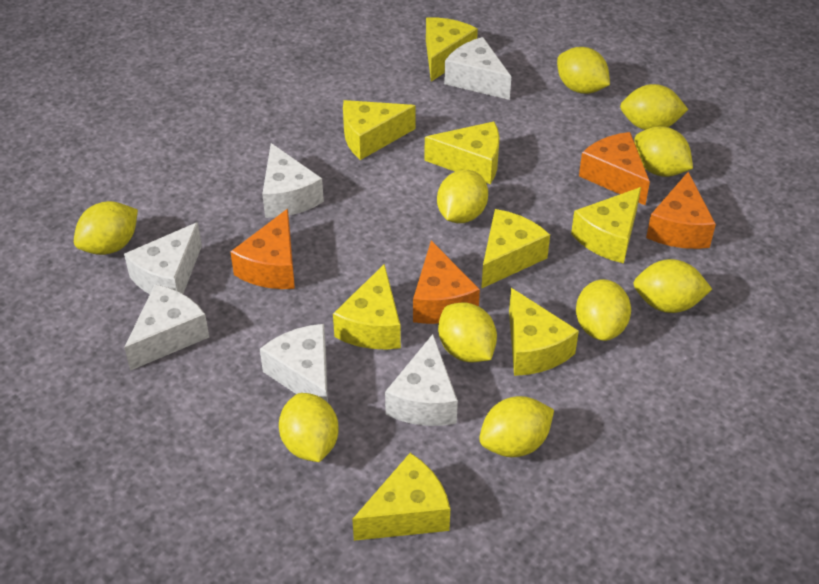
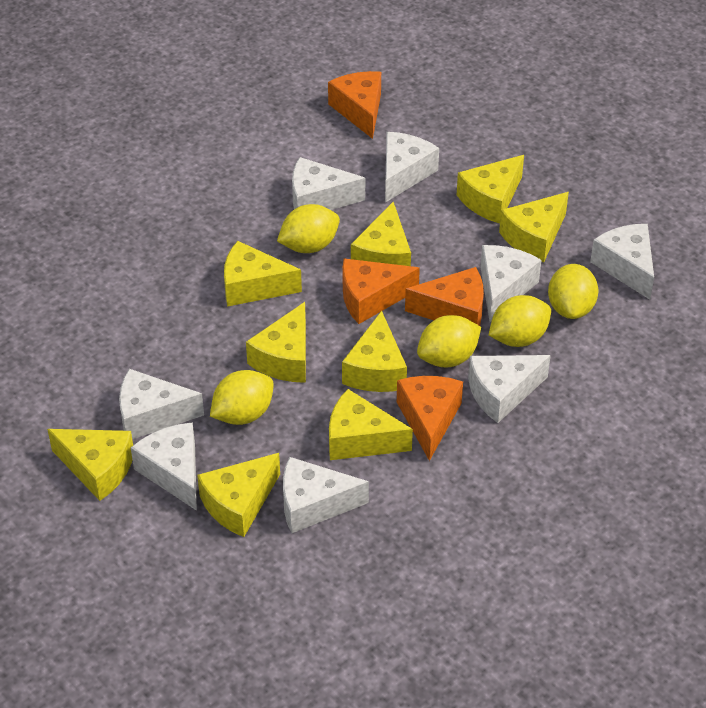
white cheese: [124,222,202,294] [124,285,209,371] [260,324,328,402] [262,143,324,218] [385,334,458,426] [444,37,511,100] = 6 -> [119,369,204,439] [131,422,197,511] [283,457,369,533] [292,157,365,210] [385,132,439,203] [468,355,551,423] [480,245,541,322] [590,224,654,300] = 8
yellow cheese: [333,264,401,349] [343,100,416,160] [352,453,450,541] [424,122,499,184] [426,17,478,82] [481,209,550,289] [509,288,579,376] [571,187,641,263] = 8 -> [47,429,133,501] [197,453,280,537] [224,241,302,307] [246,302,306,383] [329,389,413,460] [342,311,407,392] [351,202,411,266] [457,155,524,224] [499,192,569,262] = 9
yellow lemon: [74,201,138,255] [279,393,339,462] [437,170,488,223] [438,302,497,363] [479,396,554,457] [557,47,610,94] [576,279,631,341] [620,84,688,130] [633,259,712,313] [634,126,693,177] = 10 -> [210,370,274,425] [277,204,340,253] [417,315,481,368] [489,295,551,347] [548,264,599,319] = 5

